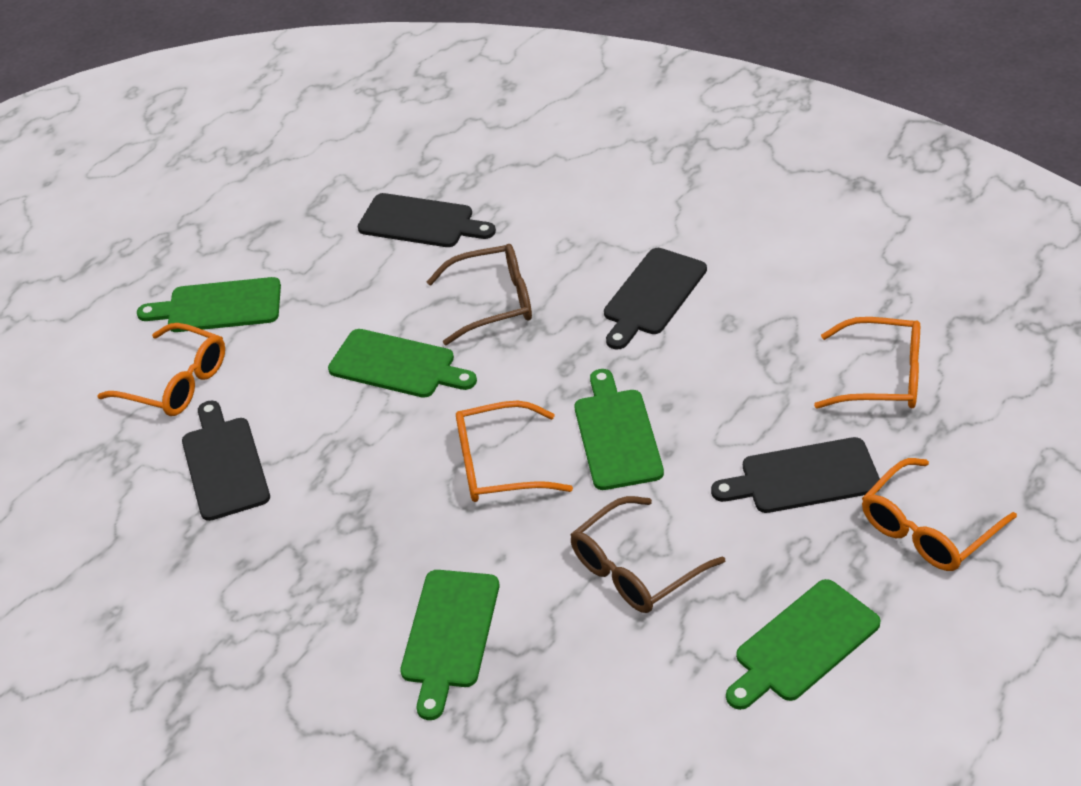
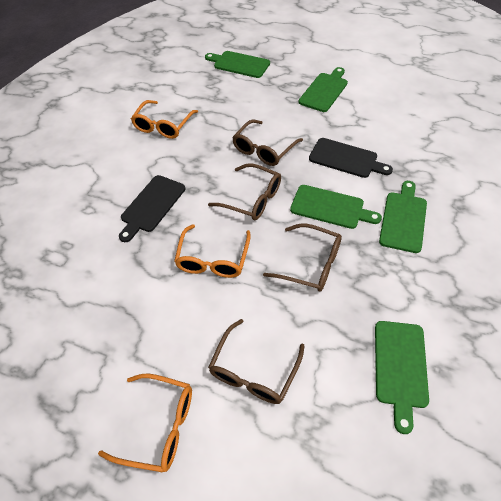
black cutting board: [182,400,270,521] [357,193,496,247] [604,248,707,350] [711,437,880,513] = 4 -> [119,175,185,242] [309,138,393,178] = 2
brown glasses: [427,244,532,345] [570,496,725,613] = 2 -> [208,163,281,220] [208,319,304,404] [232,119,303,166] [263,224,342,292] = 4
orange glasses: [97,323,225,416] [456,401,573,502] [814,317,920,409] [862,458,1017,571] = 4 -> [98,374,192,472] [131,100,198,139] [174,224,251,278] = 3

